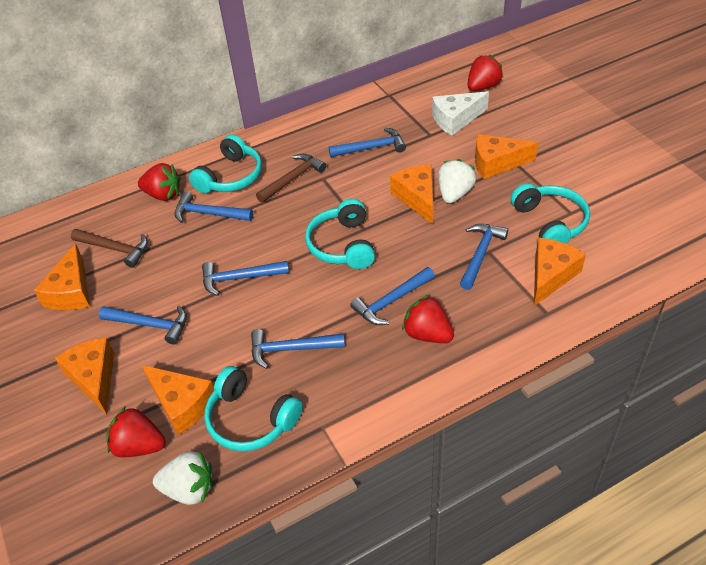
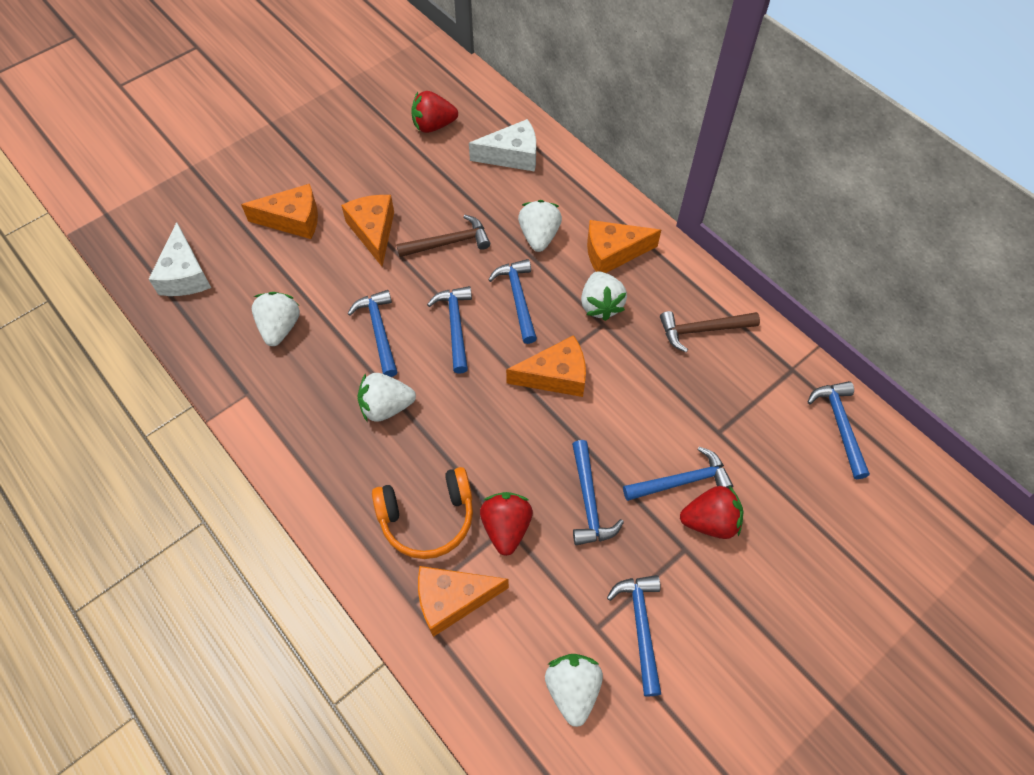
orange cheese: [34,244,90,310] [55,337,114,414] [142,365,214,435] [390,164,433,224] [475,134,538,179] [534,238,586,306] = 6 -> [241,184,318,239] [341,195,394,267] [418,566,509,637] [506,335,586,397] [587,220,661,273] = 5
orange headphones: none = 0 -> [372,467,473,559] = 1
red strawberry: [106,406,166,458] [138,163,181,201] [402,295,454,343] [468,55,503,91] = 4 -> [411,91,458,133] [480,492,533,556] [680,485,743,539] = 3
turquoise headphones: [189,134,262,194] [204,366,303,451] [305,199,375,269] [511,183,590,244] = 4 -> none = 0
white cheese: [432,91,489,136] = 1 -> [149,222,211,296] [469,119,536,172] = 2
white strawberry: [153,451,213,505] [438,159,476,203] = 2 -> [252,292,300,346] [357,373,416,422] [518,200,562,252] [545,654,603,727] [581,271,627,321] = 5

